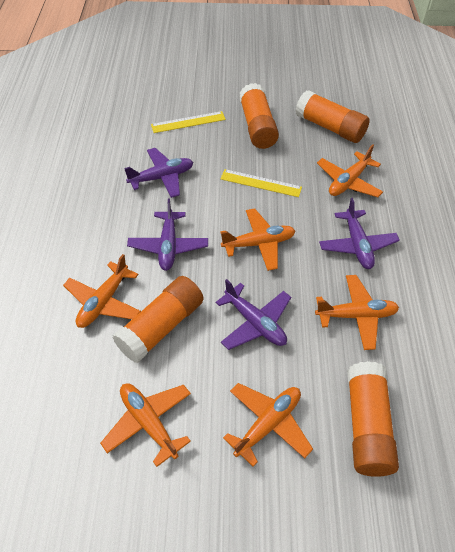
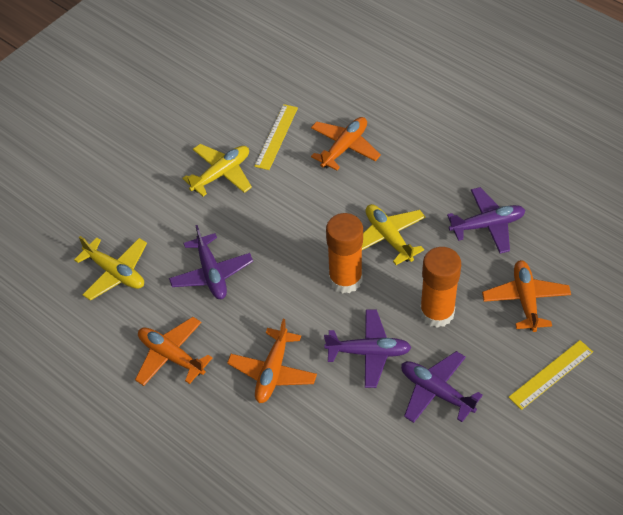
orange glue stick: [112,276,204,363] [239,83,279,149] [295,90,370,143] [347,361,399,477] = 4 -> [326,213,363,293] [420,247,461,328] = 2
orange plane: [63,254,141,328] [100,383,191,467] [220,209,295,271] [223,383,313,467] [315,275,399,350] [317,144,383,197] = 6 -> [135,317,213,386] [227,319,317,403] [311,117,381,171] [482,260,571,332] = 4
yellow plane: none = 0 -> [74,236,147,301] [182,144,252,196] [362,204,425,265] = 3

